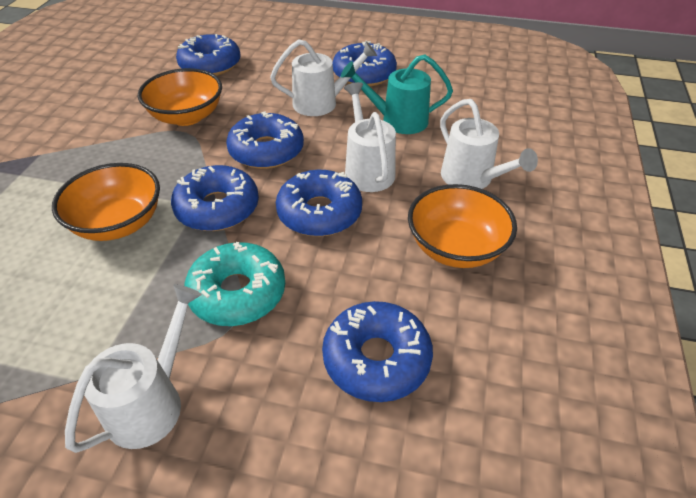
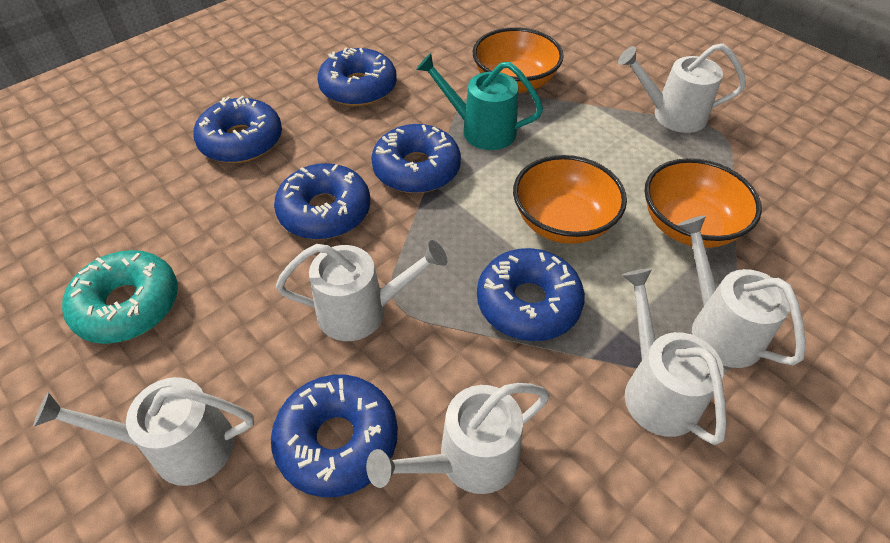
white watering can: [65,284,202,453] [270,39,377,116] [344,82,396,192] [440,99,538,189] = 4 -> [33,377,254,486] [276,240,447,341] [366,383,550,494] [618,44,746,133] [622,268,727,445] [678,215,806,368] = 6

